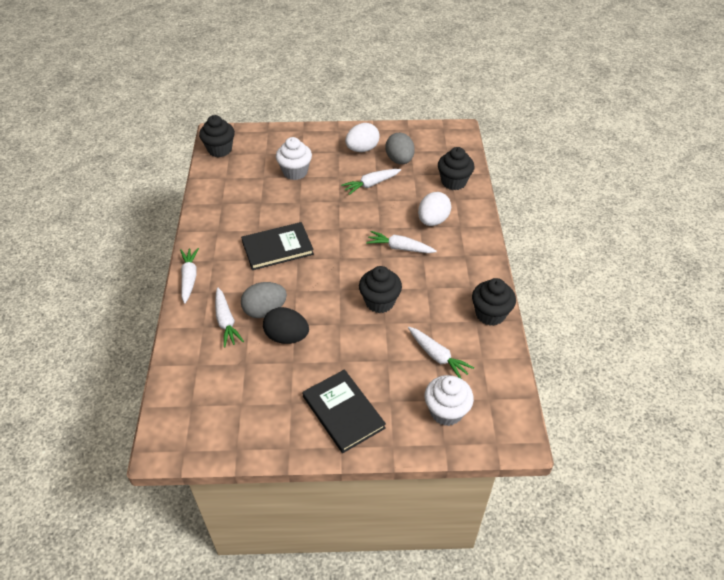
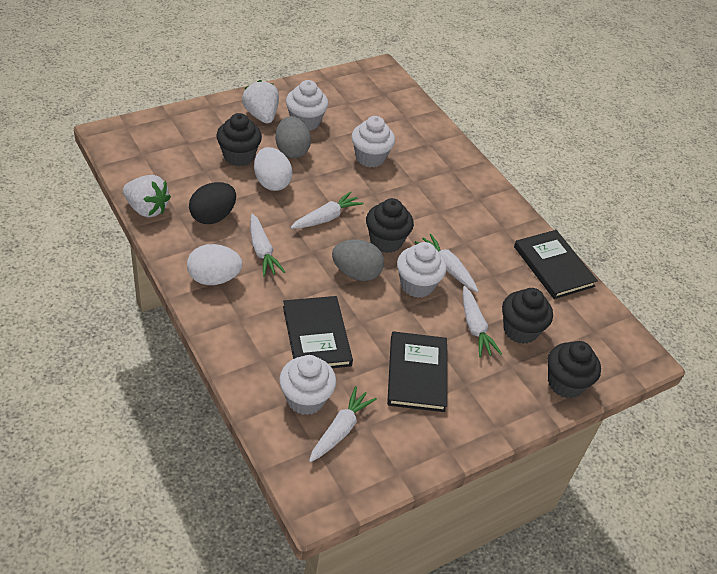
black book: [241,222,314,270] [303,369,386,453] = 2 -> [283,296,353,368] [387,331,447,412] [514,230,598,299] = 3
white cupcake: [276,137,312,180] [425,375,474,426] = 2 -> [279,355,336,415] [286,80,328,131] [352,116,395,167] [397,242,447,298] = 4
white strawberry: none = 0 -> [123,175,171,218] [242,80,279,124] = 2

